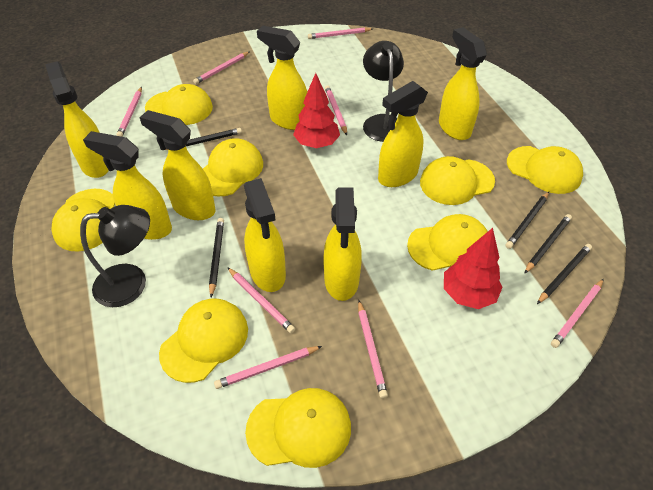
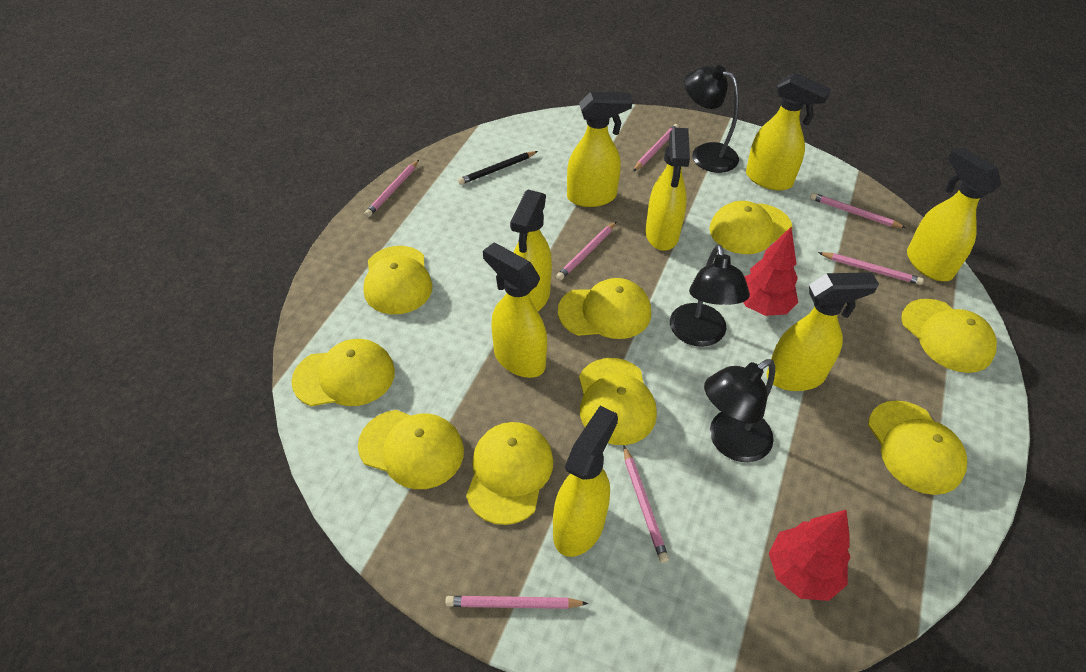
black lamp: [80,205,150,307] [363,41,404,142] = 2 -> [670,244,750,347] [684,65,739,173] [704,359,775,462] = 3
black pencil: [165,128,242,150] [209,218,224,297] [506,192,549,249] [524,214,572,274] [537,244,592,304] = 5 -> [458,151,538,185] = 1
pink pencil: [117,87,142,137] [193,52,249,84] [214,346,322,389] [227,267,295,333] [308,27,373,39] [325,86,347,135] [358,300,388,399] [551,279,604,348] = 8 -> [365,160,419,217] [445,596,588,609] [556,222,616,280] [624,446,669,563] [633,124,679,171] [810,193,906,228] [818,252,924,285] = 7
yellow cap: [51,189,115,252] [145,84,213,125] [159,299,248,383] [203,138,263,197] [245,388,351,468] [407,214,488,271] [420,156,495,205] [507,146,583,194] = 8 -> [291,339,395,406] [358,410,464,489] [363,246,432,314] [466,422,553,525] [558,278,651,339] [579,358,657,445] [709,201,793,254] [868,401,967,495] [901,299,997,373] = 9

